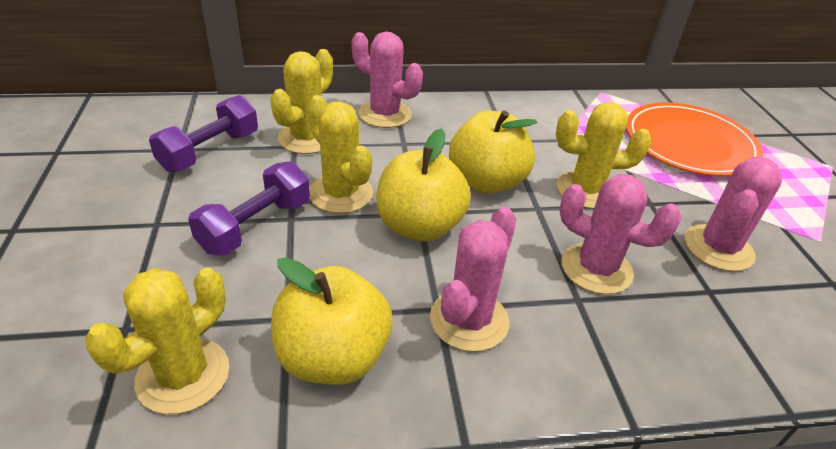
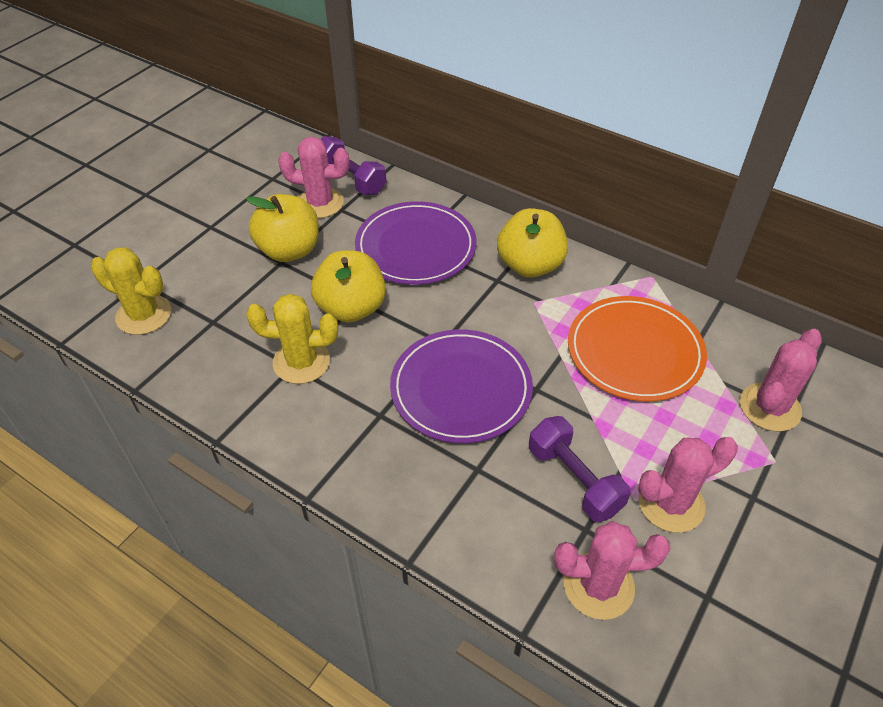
purple plate: none = 0 -> [355,201,477,285] [390,329,533,443] = 2
yellow cactus: [85,268,229,414] [270,49,333,154] [308,95,373,214] [556,102,652,209] = 4 -> [91,247,171,335] [246,294,338,384] = 2

